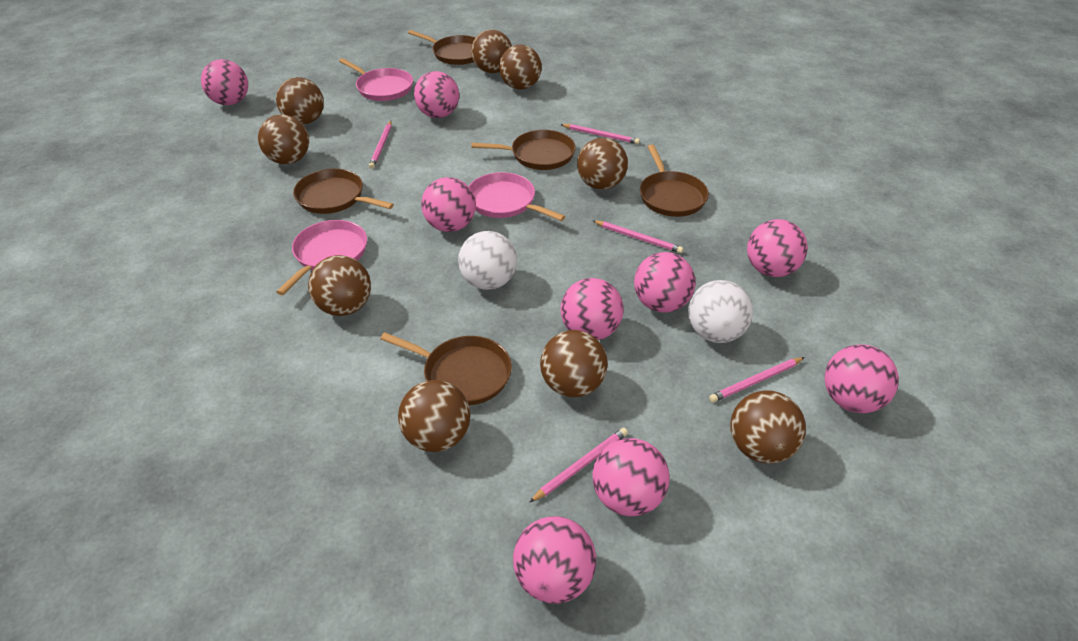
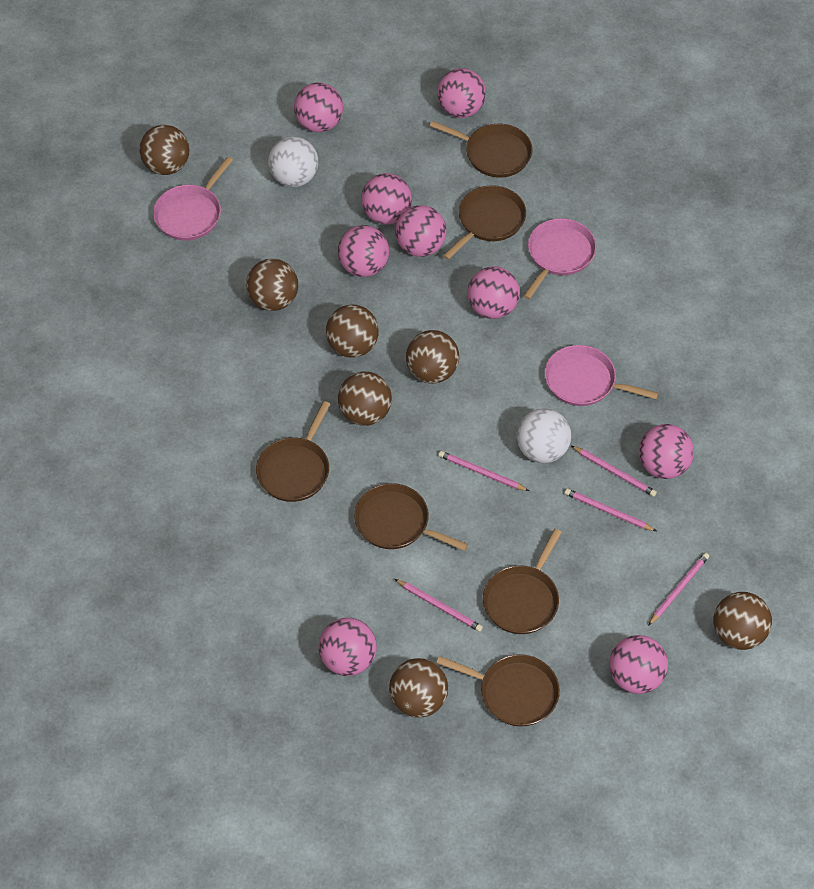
brown ball: [258,114,309,164] [276,77,324,125] [308,255,371,316] [398,380,470,452] [471,29,512,73] [499,45,542,90] [540,330,608,397] [577,138,628,190] [730,390,806,464] = 9 -> [139,125,190,175] [246,259,298,311] [326,305,379,358] [338,372,392,426] [389,658,448,718] [406,330,459,383] [713,592,772,650] = 7
brown pan: [293,169,394,214] [380,332,512,405] [408,30,476,65] [471,130,576,170] [640,145,709,217] = 5 -> [256,401,330,502] [354,483,468,551] [430,121,533,178] [436,654,560,727] [443,185,526,260] [483,529,562,634] = 6

